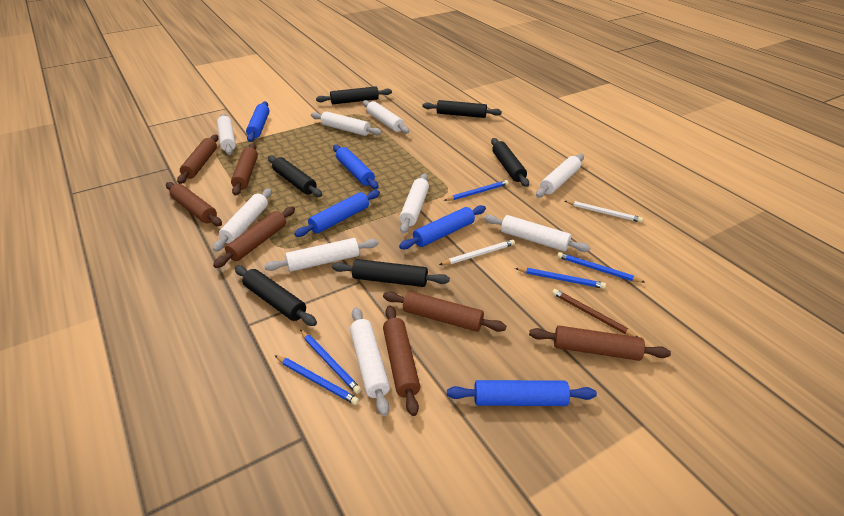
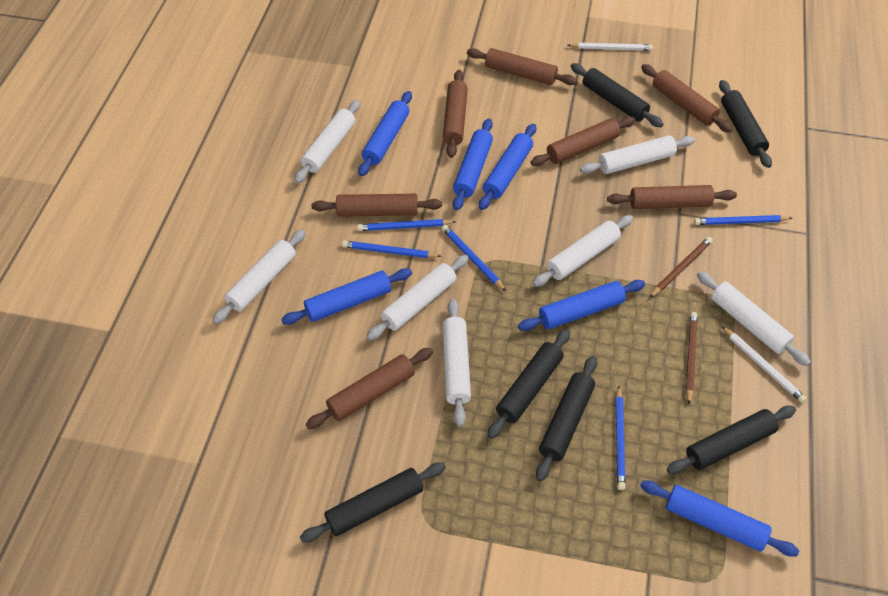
blue rolling pin: [246,101,270,142] [294,190,380,237] [333,145,379,189] [399,205,486,249] [447,380,597,406] = 5 -> [281,268,412,325] [358,91,412,176] [453,118,493,211] [479,124,536,210] [518,280,645,331] [640,480,799,557] = 6
brown pencil: [552,289,638,337] = 1 -> [649,237,713,298] [686,312,698,404] = 2
white rolling pin: [213,188,272,252] [217,113,236,155] [264,238,379,272] [311,111,382,136] [350,307,390,416] [363,100,409,134] [399,173,429,233] [484,215,591,252] [536,154,584,197] = 9 -> [212,229,306,324] [295,100,360,183] [367,255,469,341] [442,299,471,426] [533,215,633,287] [580,136,695,174] [697,271,811,366] = 7

